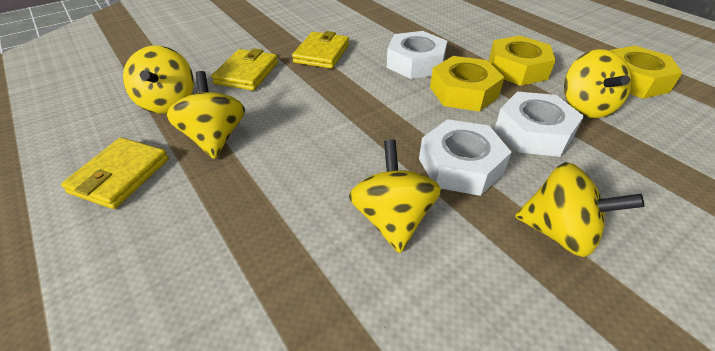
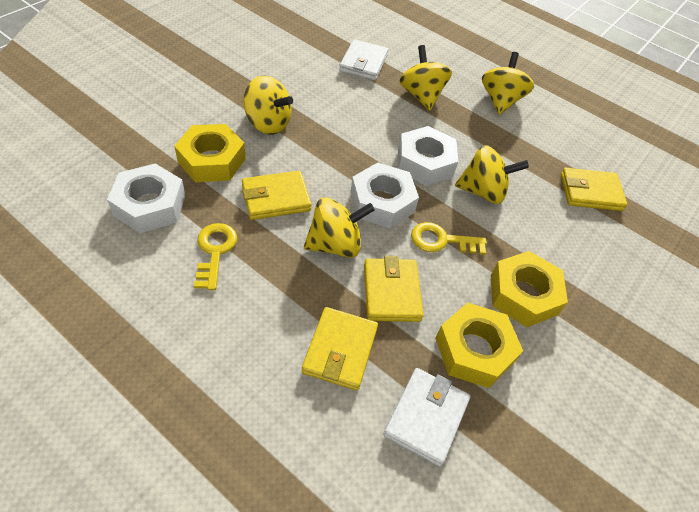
white wallet: none = 0 -> [339,39,388,81] [383,368,470,466] = 2
yellow key: none = 0 -> [194,223,237,290] [411,222,487,255] = 2
yellow wallet: [61,137,169,209] [211,48,278,90] [292,31,349,69] = 3 -> [242,171,311,220] [302,307,378,390] [364,256,424,322] [561,168,627,211] = 4

